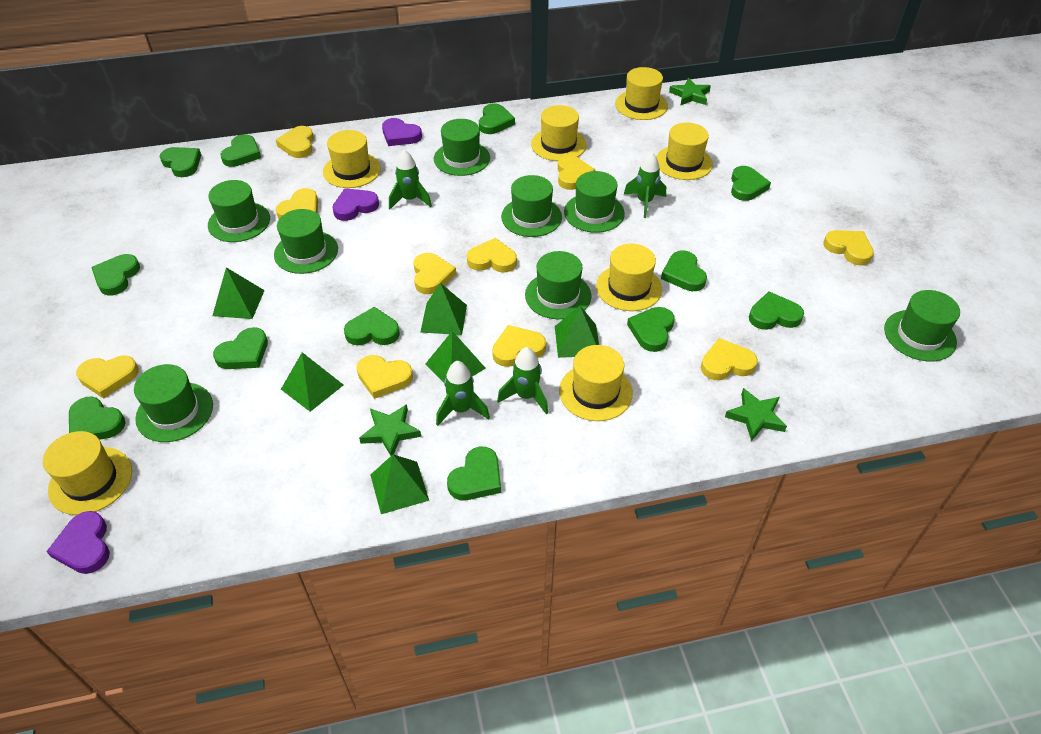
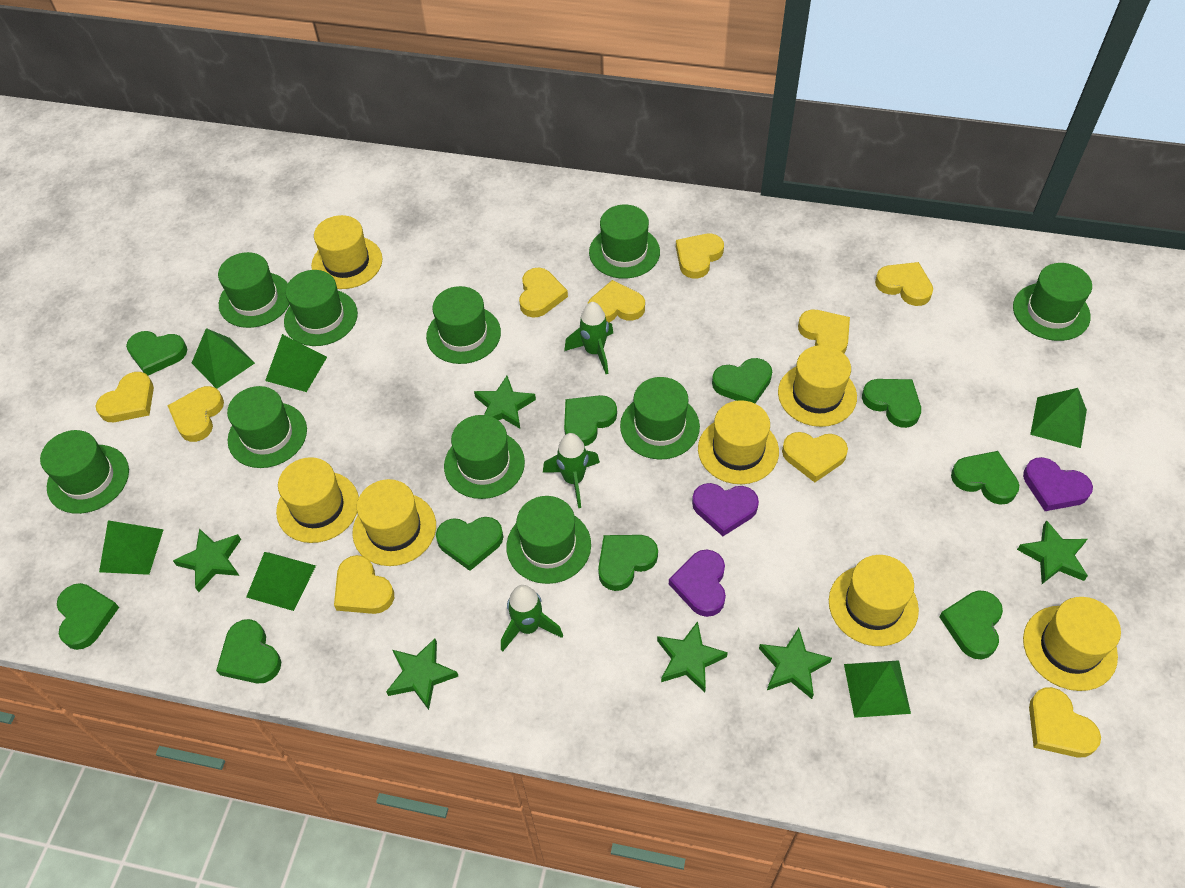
green hat: [134,364,213,442] [208,180,270,242] [274,209,338,274] [434,119,490,176] [501,175,562,237] [525,251,592,319] [564,171,625,233] [884,290,960,361] = 8 -> [40,430,129,514] [218,252,289,328] [227,386,307,468] [284,270,358,346] [426,286,501,364] [444,415,525,499] [506,496,591,584] [589,205,660,279] [620,377,700,460] [1013,263,1092,341] = 10
green heart: [69,397,126,440] [91,254,140,295] [160,147,201,177] [213,327,268,369] [220,134,261,167] [344,307,400,345] [447,447,501,500] [479,104,515,134] [627,307,675,352] [661,250,707,291] [731,166,771,201] [749,291,804,330] = 12 -> [57,583,119,650] [126,331,187,376] [216,619,281,683] [436,517,503,571] [564,395,617,446] [598,535,658,591] [712,358,772,403] [862,379,921,428] [939,590,1003,660] [951,451,1019,505] = 10
green rocket: [389,150,432,209] [436,361,490,426] [497,347,548,414] [624,152,666,218] = 4 -> [501,585,563,652] [543,433,600,508] [564,302,613,374] = 3
green star: [359,404,421,456] [669,78,711,105] [725,388,787,441] = 3 -> [173,528,241,592] [386,638,458,710] [474,376,536,429] [657,621,728,692] [759,628,832,699] [1017,520,1088,584] = 6

